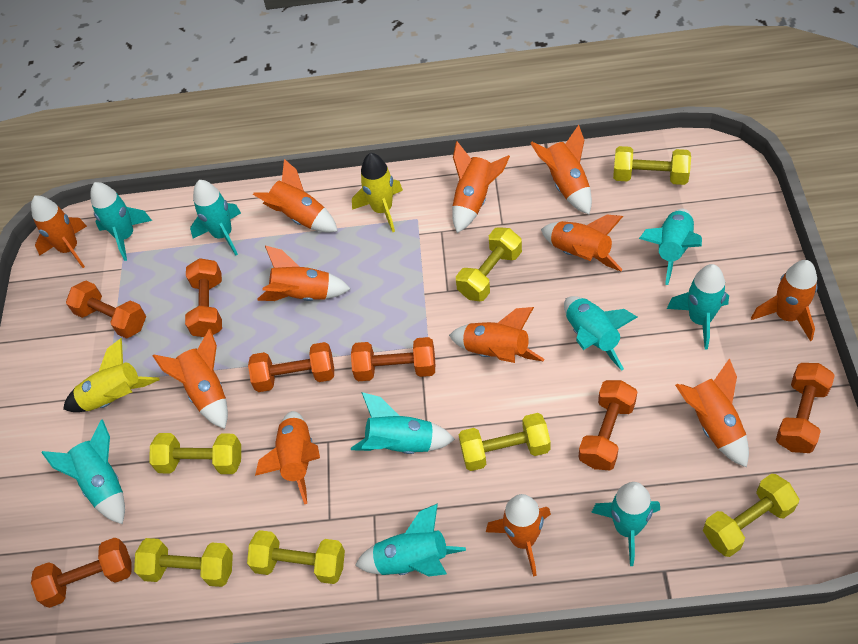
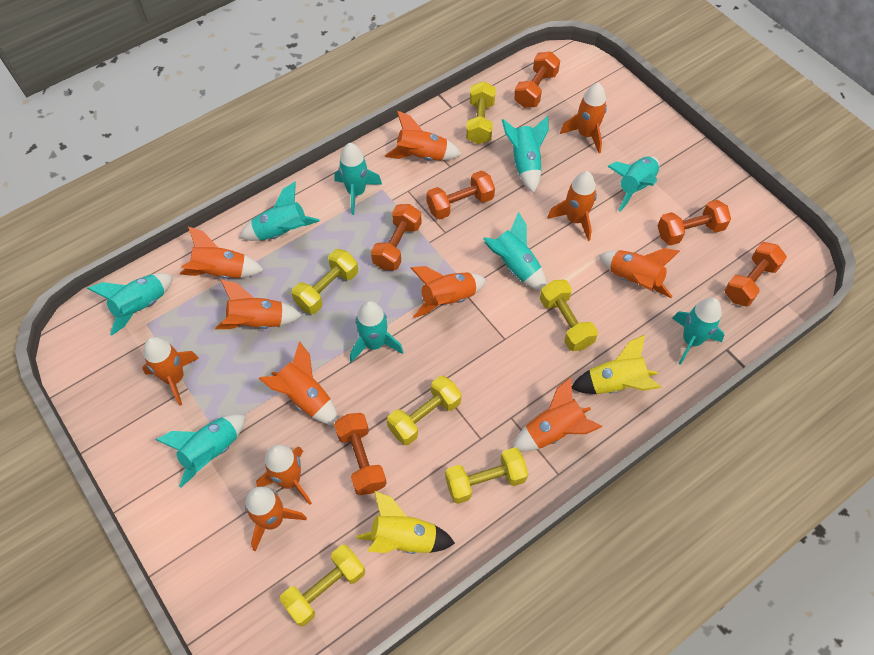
orange dumbbell: [31,538,132,608] [66,281,146,339] [185,258,222,337] [248,342,334,392] [351,337,435,381] [579,380,637,470] [776,363,835,453] = 7 -> [334,413,386,495] [371,204,422,270] [426,171,495,219] [514,51,560,108] [658,200,731,245] [724,242,787,306] = 6
yellow dumbbell: [134,538,233,587] [149,433,241,474] [247,530,345,584] [456,227,522,301] [458,413,551,471] [613,146,691,185] [703,474,799,557] = 7 -> [279,545,365,626] [291,249,358,314] [387,376,462,445] [445,447,528,504] [466,81,496,144] [540,280,598,351] = 6

